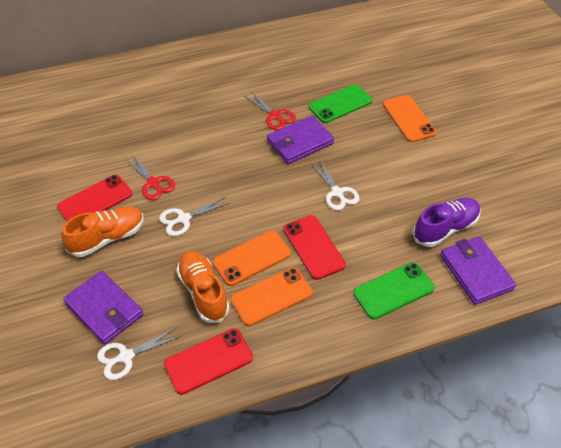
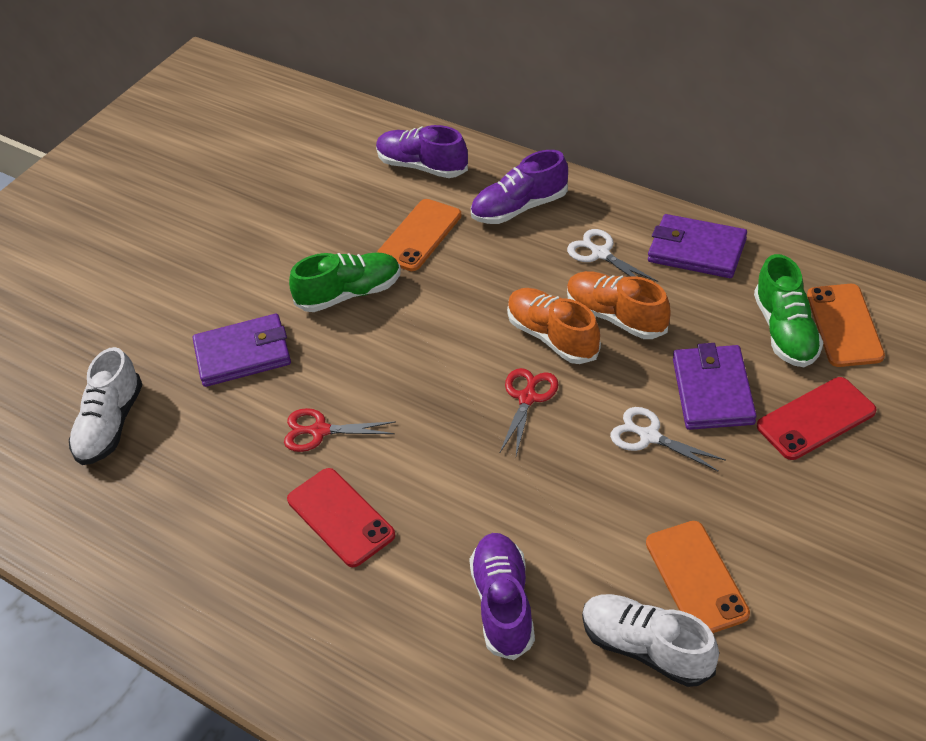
green phone: [308,84,372,123] [353,262,435,319] = 2 -> none = 0
green shoe: none = 0 -> [289,253,401,312] [754,254,823,367] = 2
purple shoe: [413,198,481,247] = 1 -> [376,125,468,178] [469,533,535,660] [471,150,568,224] = 3
red phone: [57,175,132,221] [164,328,253,395] [283,215,346,280] = 3 -> [287,468,395,567] [757,377,877,460] = 2
white scissors: [97,327,181,380] [159,196,229,236] [311,159,360,210] = 3 -> [567,229,658,282] [610,407,726,472] = 2
white shoe: none = 0 -> [69,347,143,465] [582,594,719,687] = 2

